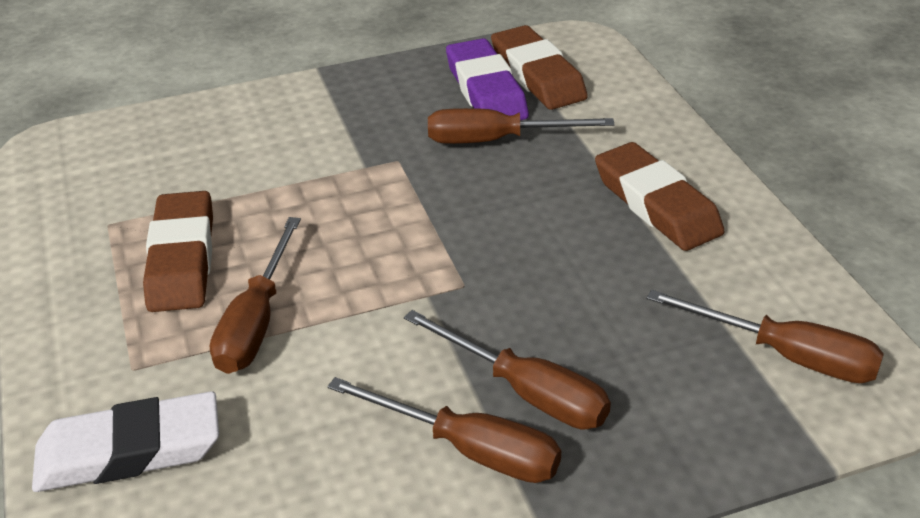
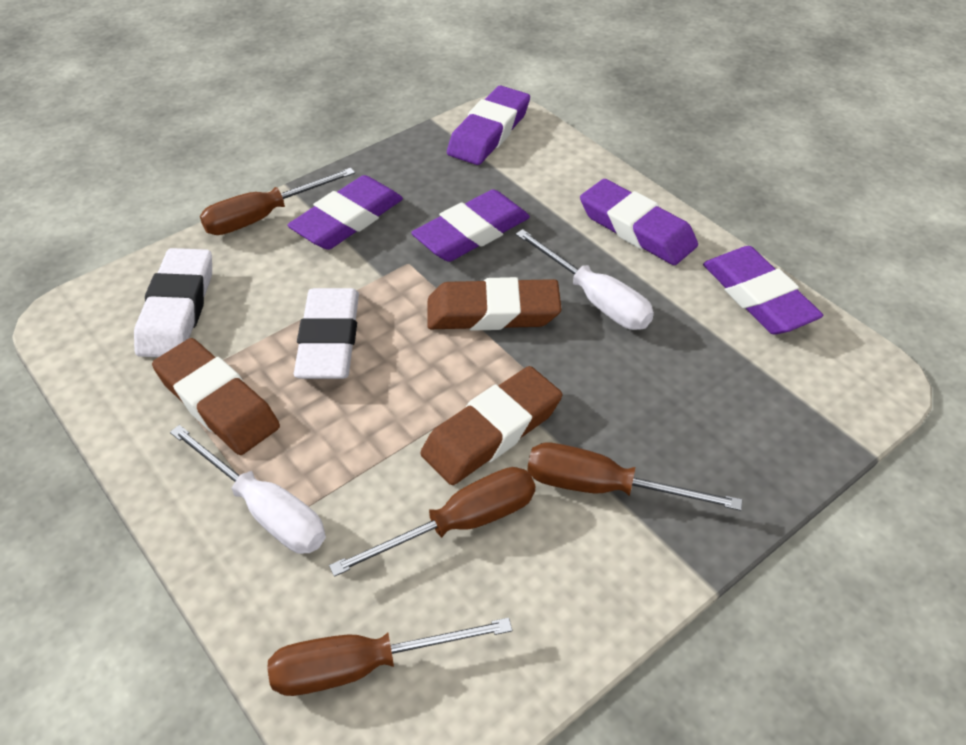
brown screwdriver: [210,217,301,374] [327,377,561,483] [404,310,611,429] [428,108,614,144] [647,290,884,383] = 5 -> [200,168,355,235] [268,618,512,696] [329,467,535,577] [528,443,742,511] = 4
purple eraser: [446,38,529,120] = 1 -> [287,175,403,250] [411,189,530,262] [447,86,530,165] [580,179,698,265] [703,246,823,334] = 5
white eraser: [32,391,219,492] = 1 -> [134,248,212,357] [294,288,359,379] = 2
white screwdriver: none = 0 -> [170,425,326,554] [516,229,654,330] = 2

